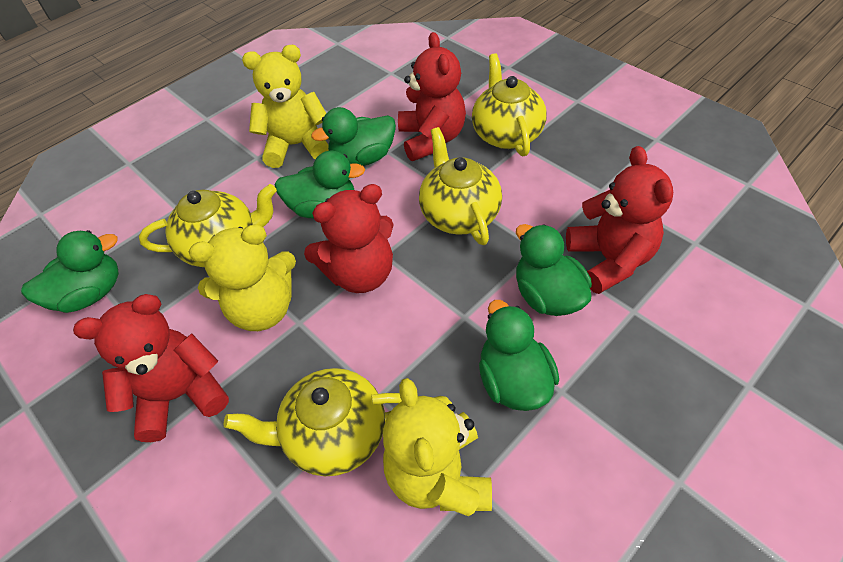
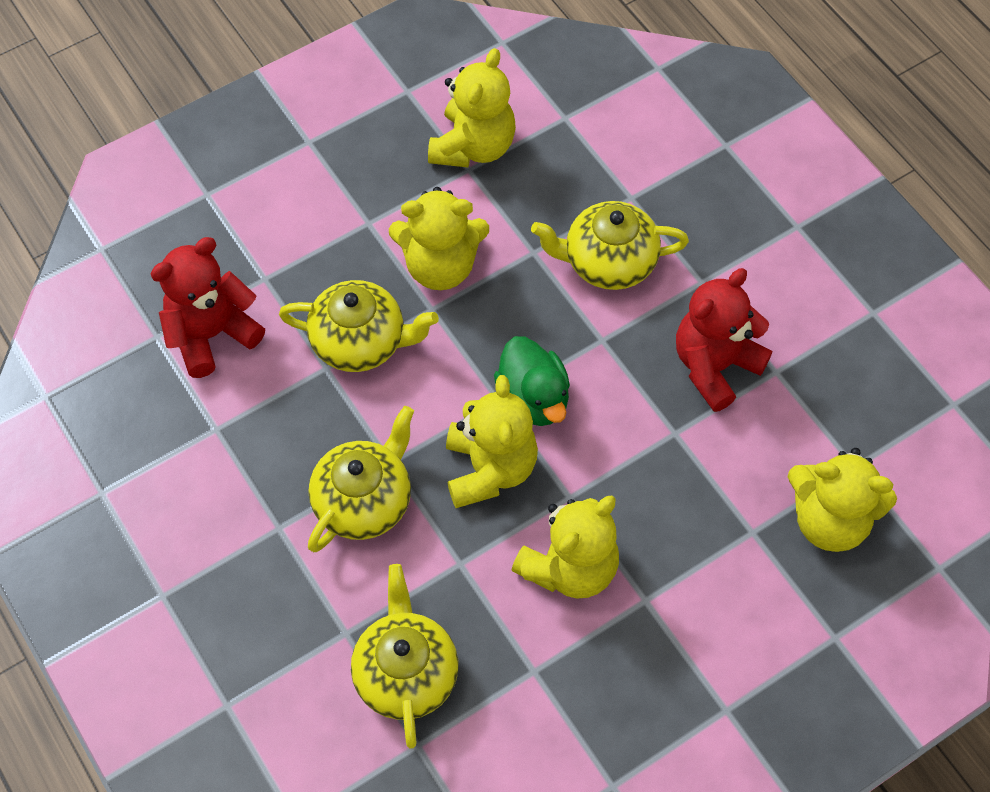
green duck: [21,230,119,313] [275,151,365,218] [311,107,396,166] [479,300,559,411] [516,224,592,316] = 5 -> [494,336,570,426] = 1
red teddy bear: [73,294,229,442] [304,184,394,293] [398,32,466,161] [566,146,673,294] = 4 -> [151,237,265,378] [676,268,772,412] = 2
yellow teddy bear: [189,224,296,331] [242,45,329,168] [383,378,492,516] = 3 -> [389,187,489,290] [428,48,516,168] [446,375,538,508] [511,496,619,599] [787,448,897,552] = 5

